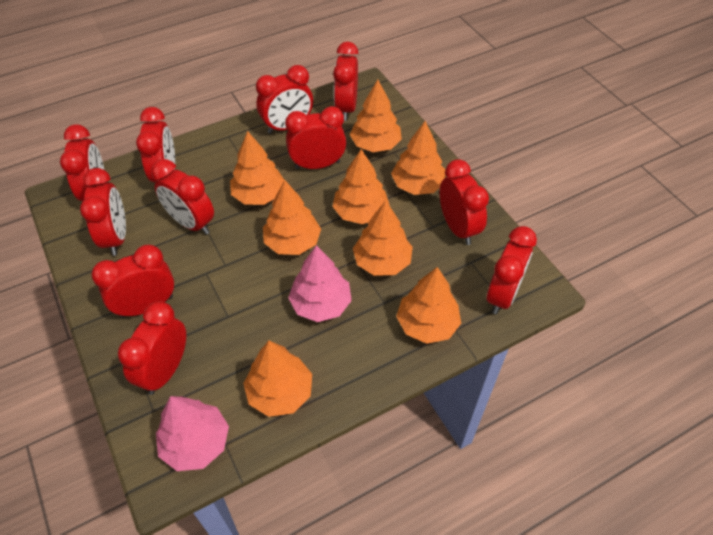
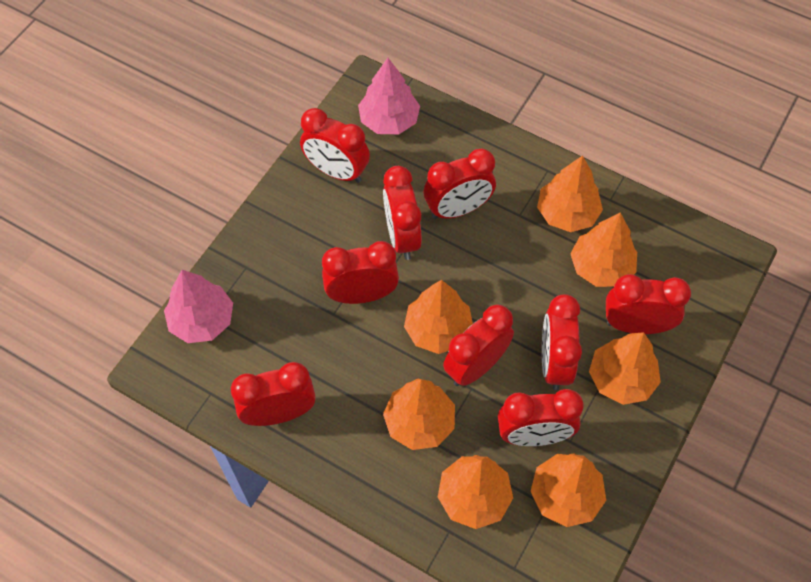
orange tree: [230,131,284,205] [243,341,312,417] [263,180,321,255] [332,149,390,224] [350,80,402,152] [353,201,413,276] [391,121,446,195] [396,267,461,344] = 8 -> [383,379,455,450] [404,280,473,354] [438,455,513,529] [530,453,606,527] [537,155,603,232] [570,213,637,287] [589,332,661,405] = 7
red clock: [60,125,104,201] [80,168,126,256] [91,244,174,318] [118,301,186,395] [136,107,175,183] [151,159,214,235] [256,65,313,134] [285,106,346,169] [333,42,359,121] [440,159,489,245] [486,226,537,314] = 11 -> [231,362,316,426] [300,108,370,183] [322,241,399,304] [383,166,422,260] [424,148,496,219] [443,304,514,386] [498,389,584,446] [542,294,582,390] [606,274,691,334] = 9

